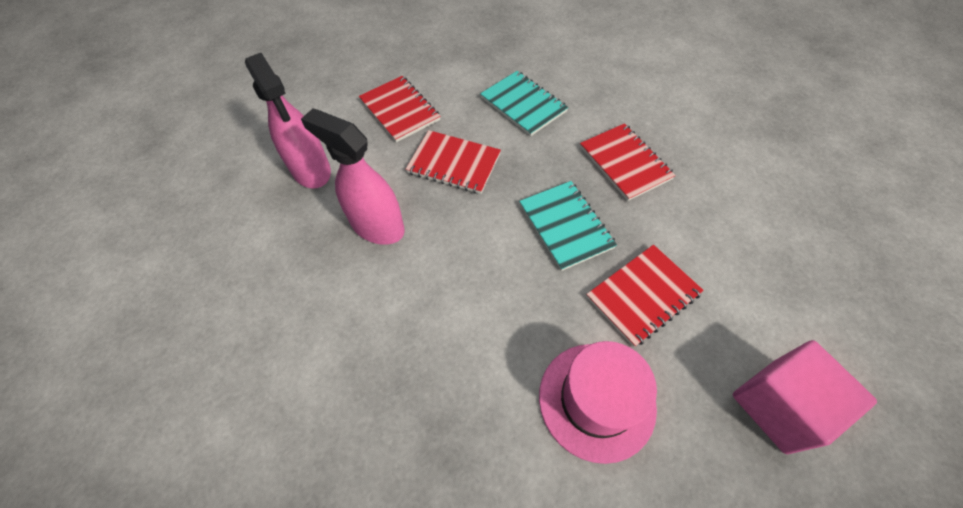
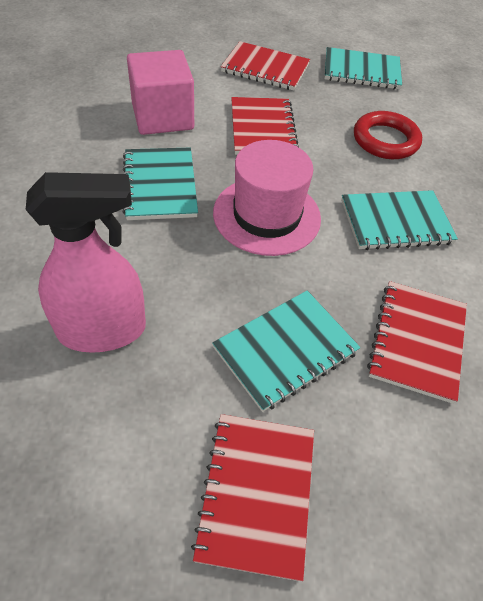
pink spray bottle: [245,53,331,189] [301,109,405,245] = 2 -> [26,172,146,353] = 1
red ring: none = 0 -> [354,111,422,159] = 1
turquoise notebook: [480,71,568,136] [519,181,617,271] = 2 -> [123,148,198,220] [212,291,361,412] [324,47,402,89] [341,190,458,250] = 4

